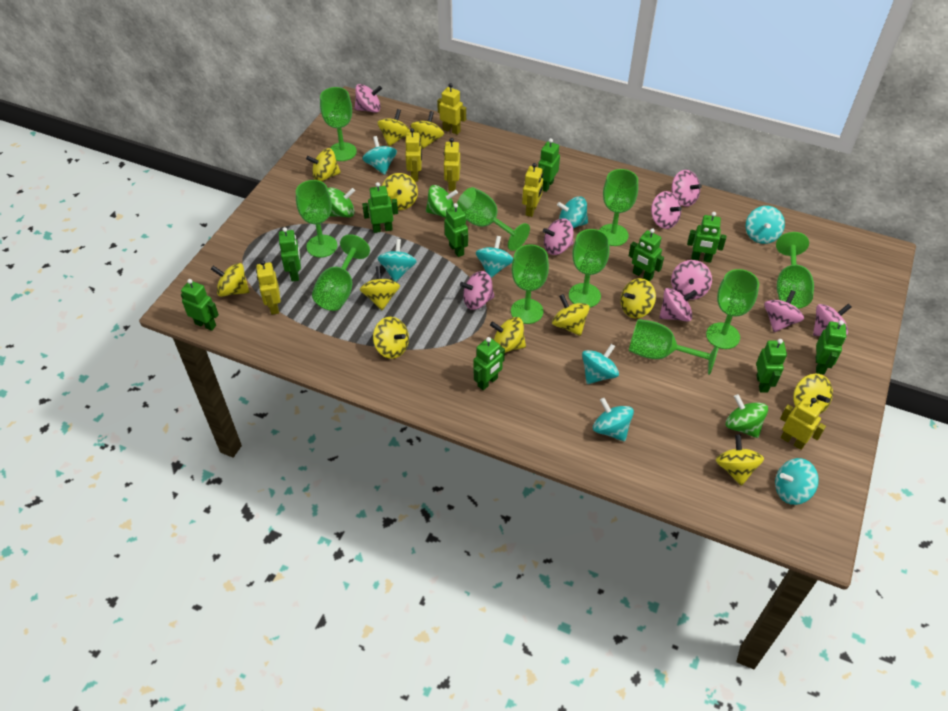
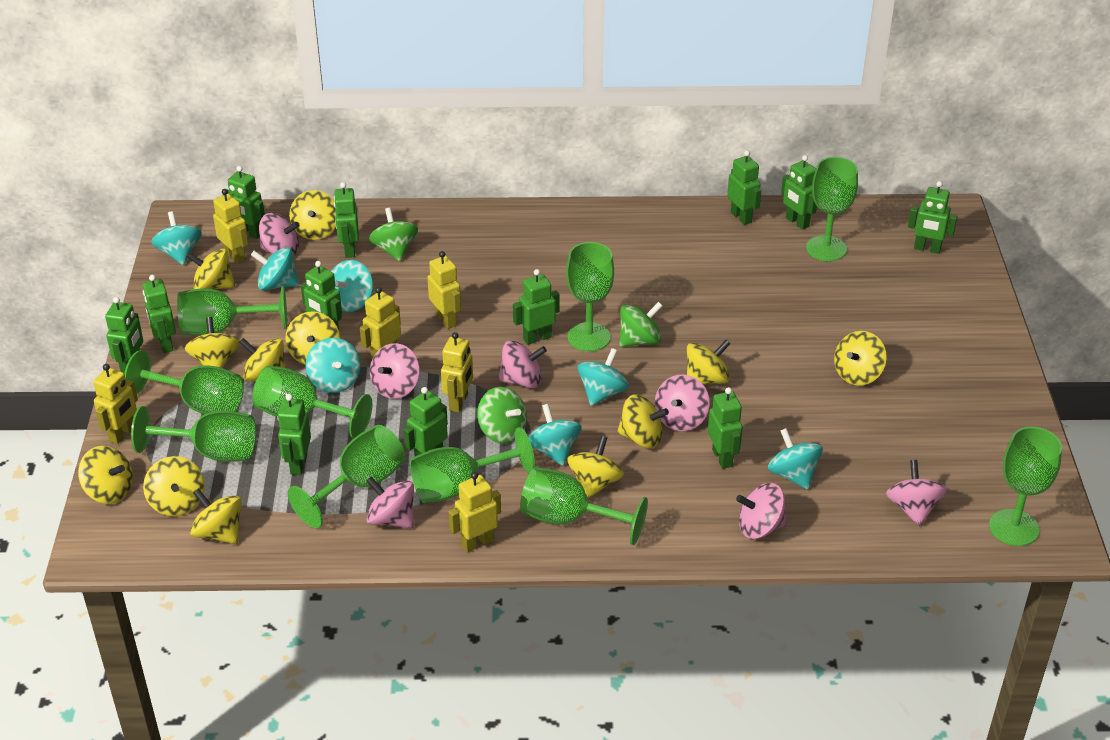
green robot: [181,279,219,331] [279,227,301,281] [362,182,398,233] [444,203,468,257] [474,337,505,390] [538,138,560,192] [629,228,664,281] [687,212,726,263] [756,339,787,393] [816,320,846,374] = 10 -> [105,297,143,373] [143,275,176,353] [227,166,265,239] [277,394,311,475] [301,261,342,330] [334,182,359,258] [403,387,448,456] [513,269,560,345] [708,387,743,469] [727,150,761,225] [781,155,817,230] [908,181,957,254] = 12
pink spinning top: [355,84,382,113] [460,271,495,310] [543,218,574,255] [651,191,682,229] [659,288,697,321] [671,170,702,207] [671,260,712,300] [764,290,804,332] [813,303,851,336] = 9 -> [259,213,299,257] [366,477,414,528] [370,343,420,399] [498,340,547,388] [655,375,710,431] [736,483,787,539] [886,460,947,526] = 7
turquoise spinning top: [362,136,397,175] [378,239,417,282] [476,236,513,278] [557,196,588,228] [582,344,619,384] [593,398,634,442] [746,206,785,244] [775,458,819,505] = 8 -> [151,211,202,265] [251,247,299,291] [306,337,361,393] [331,260,373,312] [528,404,582,466] [578,348,629,406] [768,428,823,489] = 7

